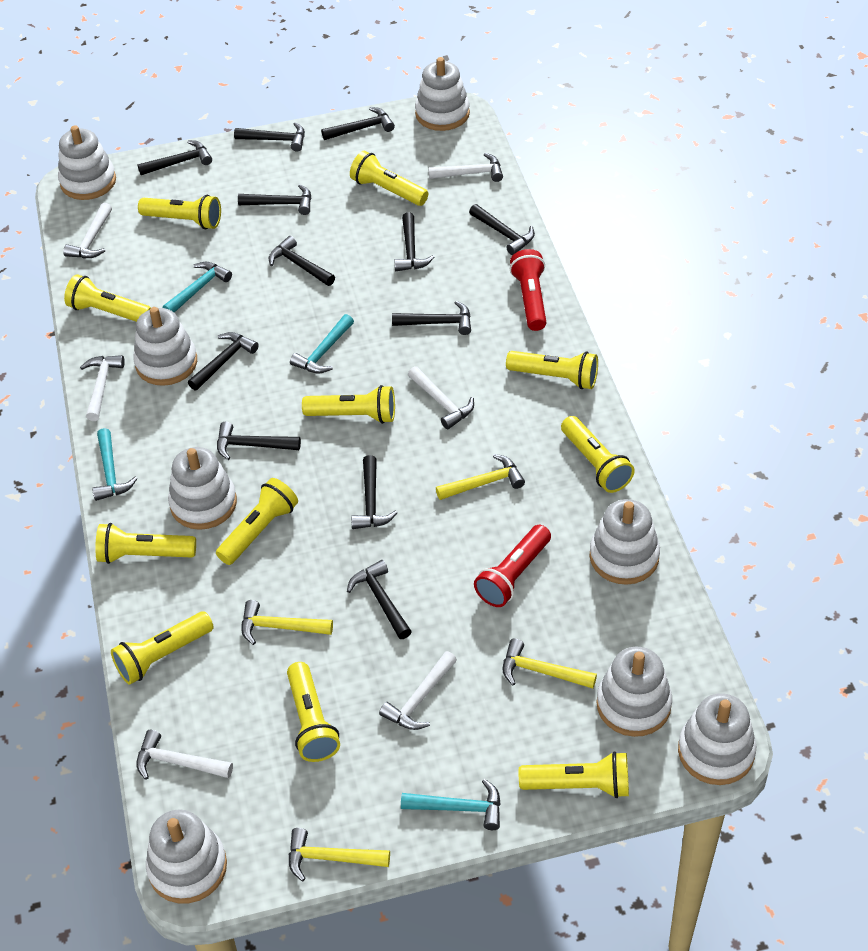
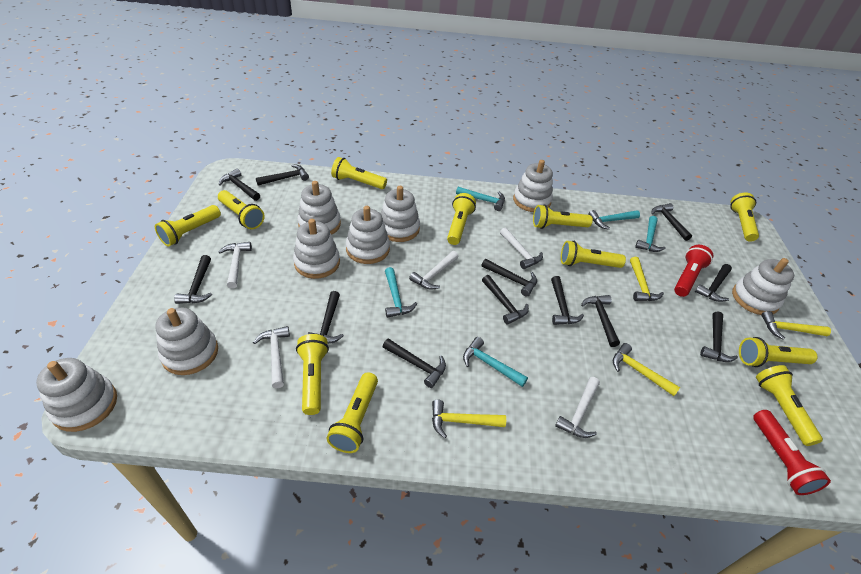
turquoise hammer: [92,428,137,501] [163,262,232,313] [290,314,354,373] [401,779,501,830] = 4 -> [385,267,417,318] [456,187,505,211] [463,337,528,387] [588,210,640,230] [635,216,666,252] = 5
white hammer: [63,203,112,258] [80,355,125,421] [136,730,233,780] [379,651,457,730] [408,366,474,429] [428,153,503,182] = 6 -> [219,242,252,289] [253,326,290,388] [409,251,459,290] [500,228,543,269] [555,377,600,438] = 5

